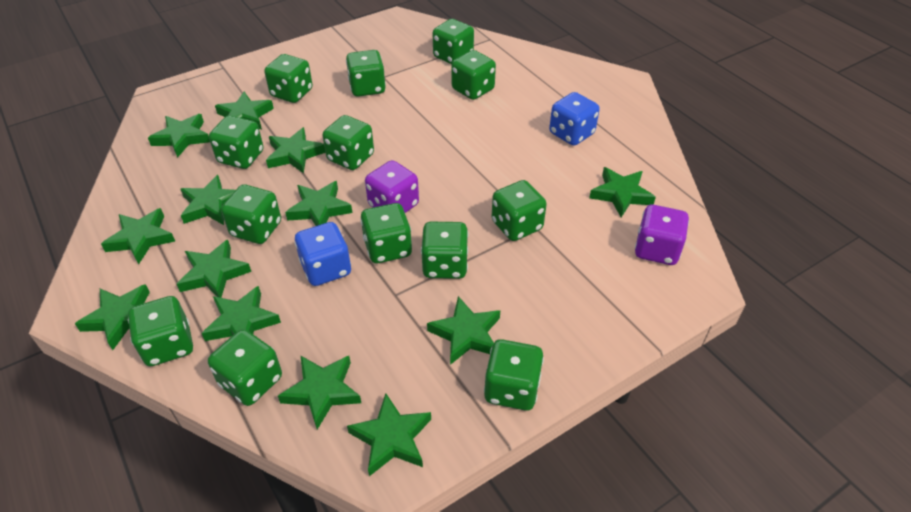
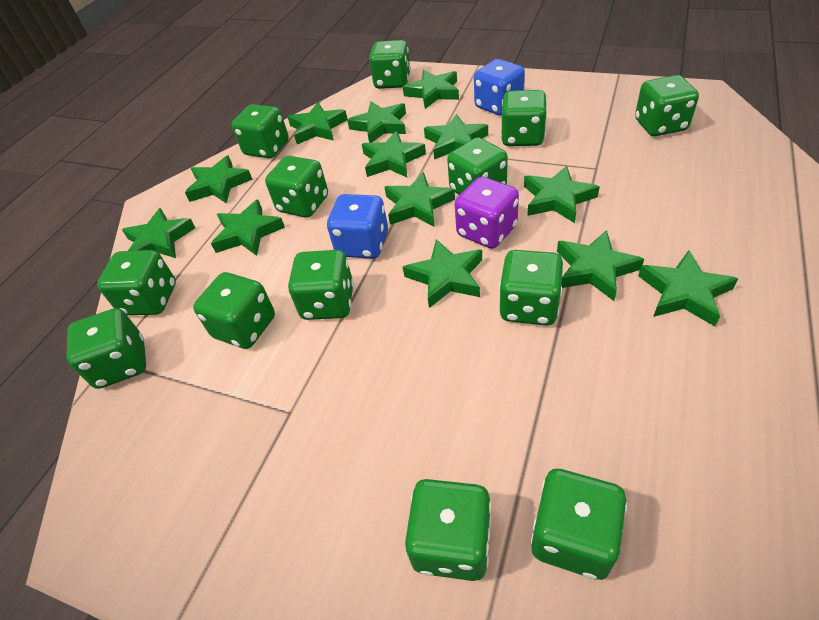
purple dice: [365,160,419,213] [635,205,689,265] = 2 -> [455,177,519,249] = 1

